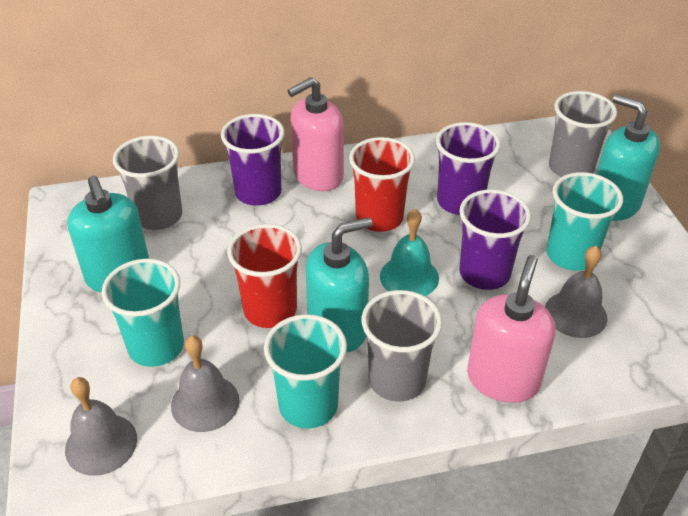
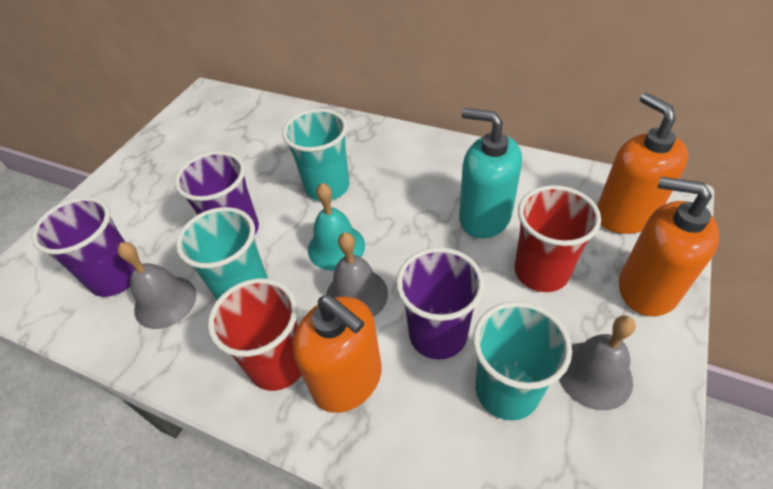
grey cup: [113,136,182,230] [362,290,442,401] [549,91,617,177] = 3 -> none = 0
orange soap dispenser: none = 0 -> [293,295,382,413] [597,93,689,234] [619,176,719,316] = 3
pink soap dispenser: [287,77,344,191] [467,255,556,403] = 2 -> none = 0
turquoise soap dispenser: [67,176,149,293] [306,217,372,352] [596,94,660,221] = 3 -> [459,108,522,238] = 1

